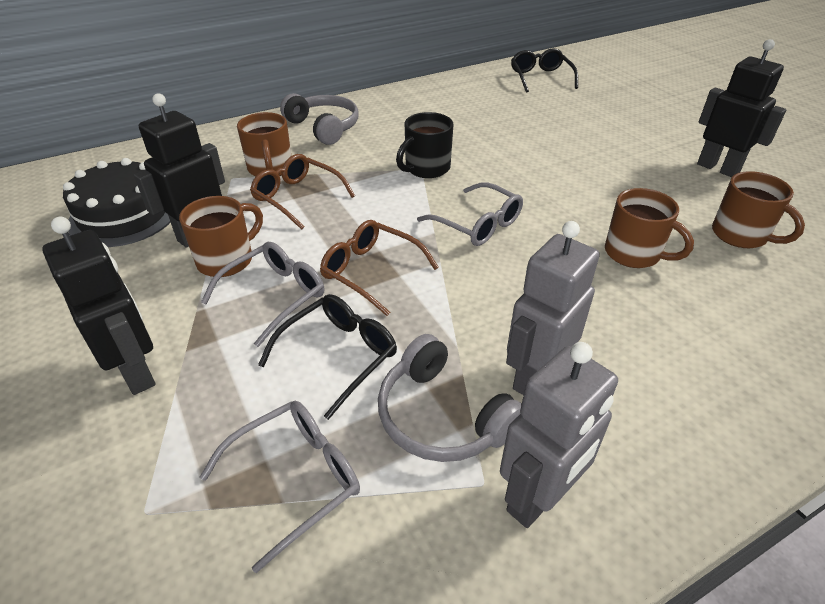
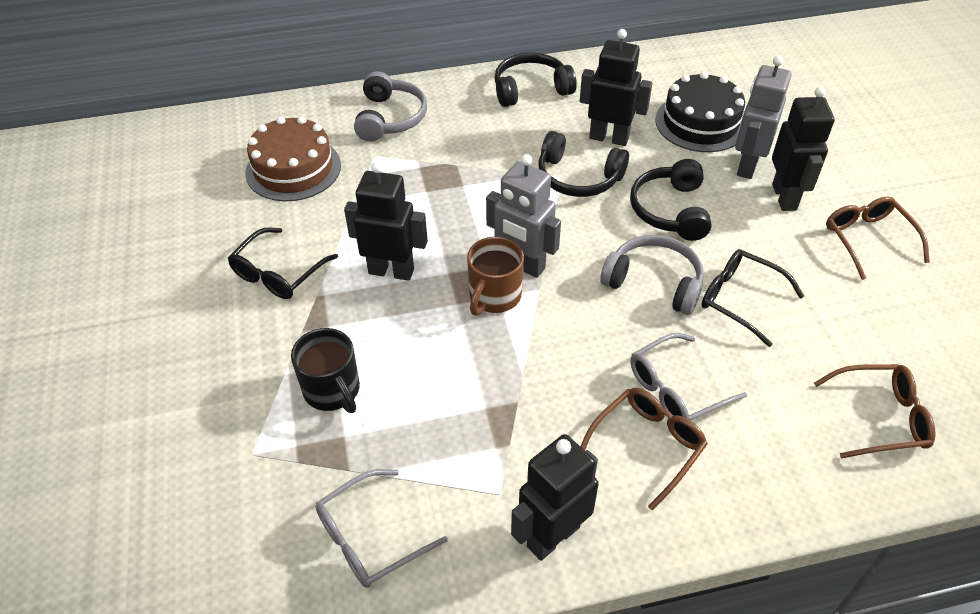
black headphones: none = 0 -> [494,52,577,107] [538,131,629,197] [630,159,712,241] = 3
black robot: [42,217,156,395] [134,93,225,248] [697,39,787,177] = 3 -> [344,161,428,281] [511,434,599,561] [580,29,652,146] [772,86,835,211] = 4
brown cake: none = 0 -> [245,116,341,201] = 1
brown glasses: [250,154,355,230] [320,220,439,316] = 2 -> [580,388,707,510] [814,364,935,458] [826,197,930,280] = 3
brown mug: [179,196,263,277] [237,112,292,176] [605,188,694,268] [712,171,805,248] = 4 -> [467,237,524,316] = 1
grey glasses: [199,401,360,573] [201,242,324,347] [417,182,523,246] = 3 -> [315,469,448,588] [630,333,747,421] = 2

